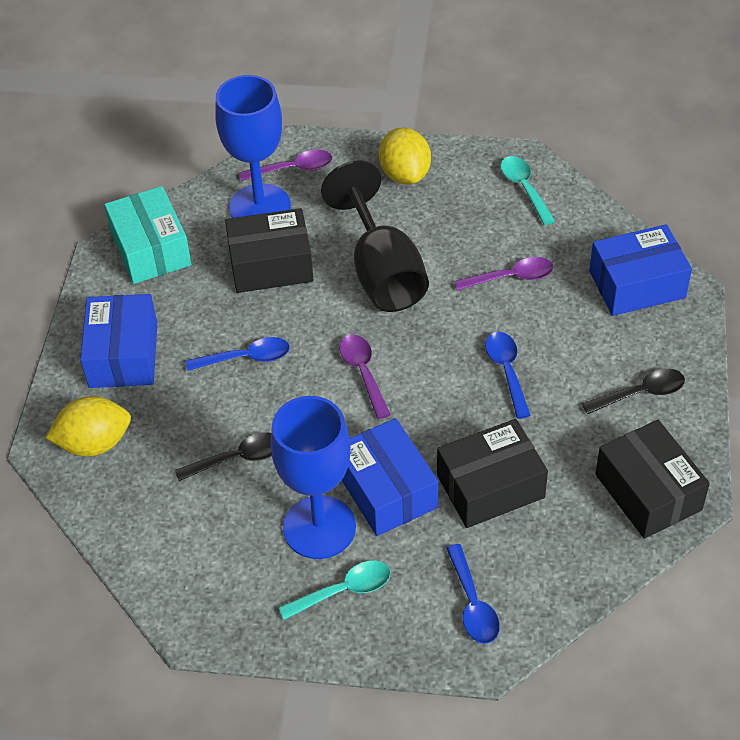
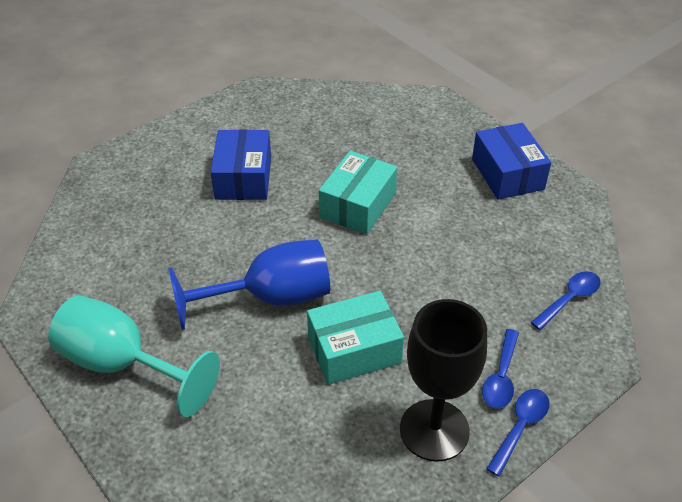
black box: [225,208,313,293] [437,419,548,528] [595,420,710,539] = 3 -> none = 0
black spoon: [175,432,272,481] [582,368,685,414] = 2 -> none = 0
blue box: [80,294,157,388] [342,418,438,536] [589,224,692,316] = 3 -> [211,130,271,200] [472,123,551,200] = 2
blue goblet: [215,75,291,218] [271,396,356,559] = 2 -> [169,239,330,330] = 1
purple spoon: [239,150,332,181] [340,334,391,419] [454,257,554,291] = 3 -> none = 0
turquoise box: [104,186,192,284] = 1 -> [307,291,404,385] [319,151,397,235] = 2
turquoise goblet: none = 0 -> [48,295,220,417] = 1
turquoise spoon: [278,561,391,620] [500,156,555,225] = 2 -> none = 0
yellow lemon: [45,396,131,457] [379,128,431,184] = 2 -> none = 0

